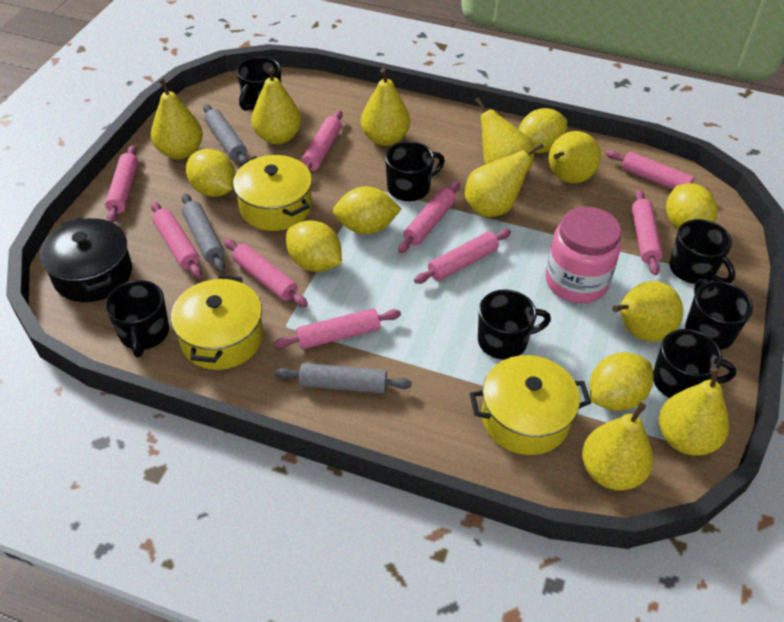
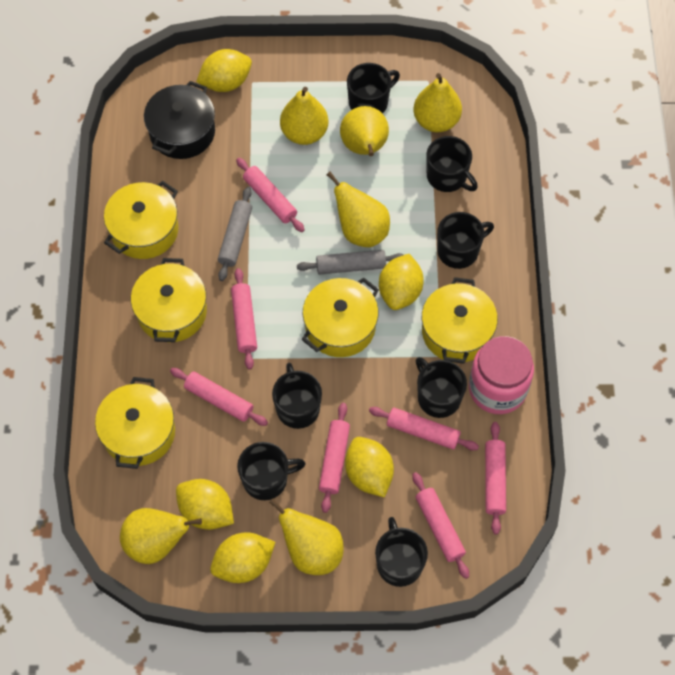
grey rolling pin: [182,193,225,272] [203,104,248,163] [275,363,412,394] = 3 -> [218,187,252,281] [297,250,404,275] = 2
pink rolling pin: [105,145,139,223] [151,202,202,278] [224,239,308,307] [274,308,401,349] [302,110,343,171] [398,182,460,253] [414,229,511,284] [606,150,711,193] [632,190,663,275] = 9 -> [170,368,268,426] [231,268,257,370] [236,158,305,232] [319,403,350,513] [369,407,479,451] [412,472,469,579] [485,422,506,535] = 7
yellow lemon: [186,149,236,197] [286,220,342,272] [333,186,401,234] [519,108,567,153] [590,352,653,411] [666,183,717,229] = 6 -> [176,479,234,530] [196,49,252,92] [210,532,275,583] [345,437,394,497] [379,254,424,310] = 5
yellow pear: [151,78,203,159] [251,67,301,144] [361,68,410,146] [465,143,544,217] [475,97,534,172] [549,131,601,183] [582,402,653,491] [612,281,683,342] [659,367,729,456] = 9 -> [120,508,202,564] [269,499,344,575] [280,87,329,145] [326,171,390,247] [340,106,389,156] [413,73,462,132] = 6
yellow pot: [171,275,263,370] [233,155,312,231] [470,355,591,455] = 3 -> [95,377,175,469] [104,181,178,259] [131,258,207,342] [302,277,379,357] [422,277,498,364] = 5

